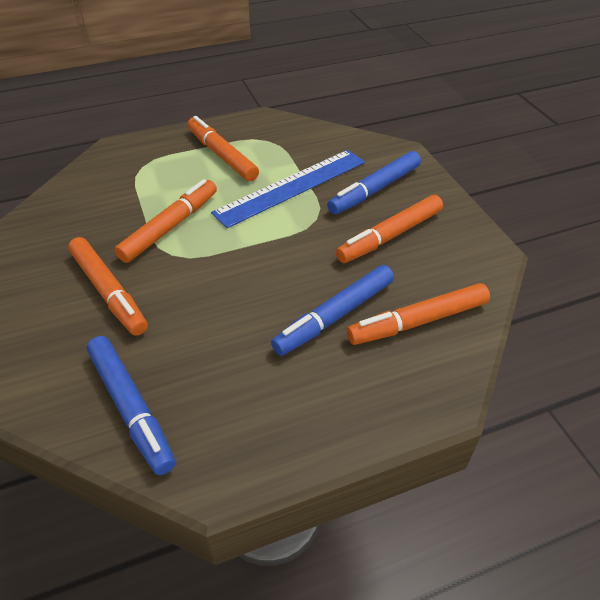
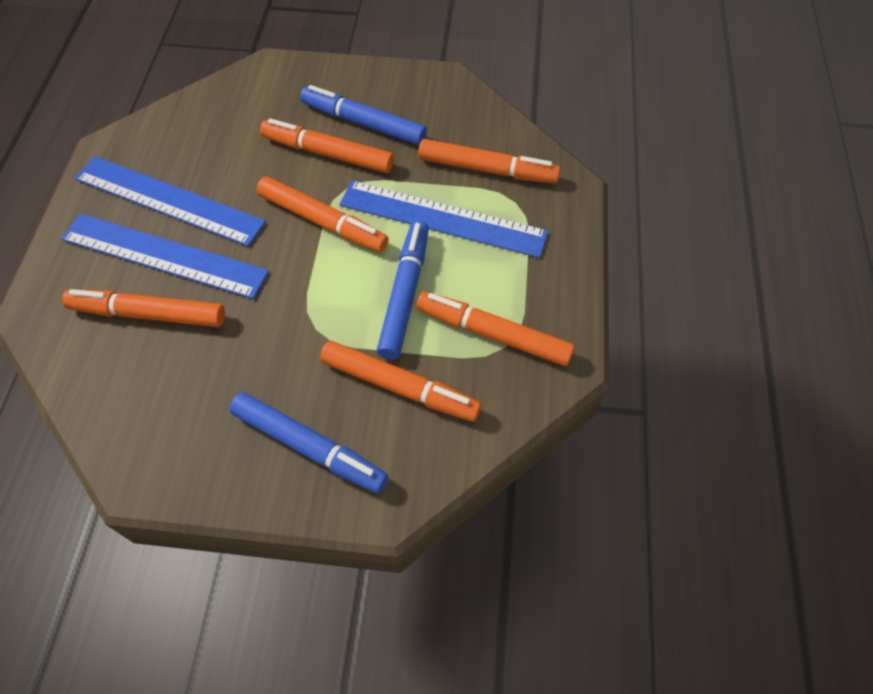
blue ruler: [211,150,365,228] = 1 -> [61,213,269,299] [75,156,266,246] [339,180,549,258] = 3
orange marker: [68,237,148,336] [114,179,217,263] [187,116,259,181] [336,195,443,263] [347,283,490,345] = 5 -> [62,289,225,327] [256,176,389,252] [260,118,394,173] [320,341,482,422] [416,291,575,366] [418,139,561,184] = 6

